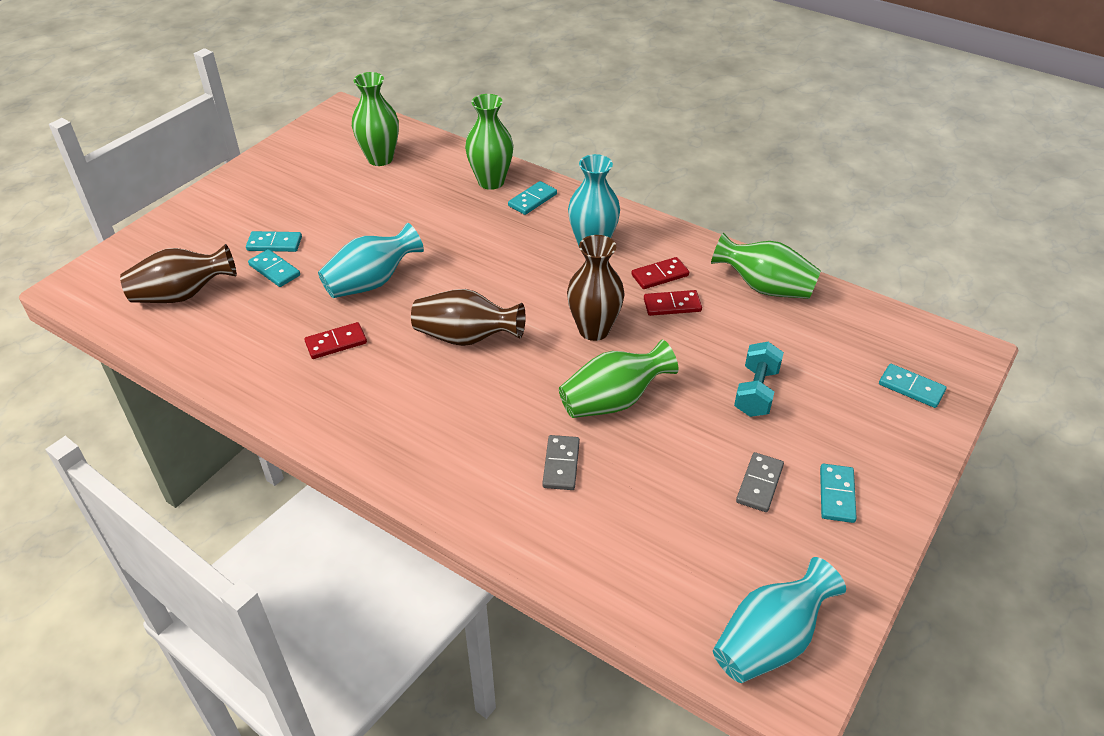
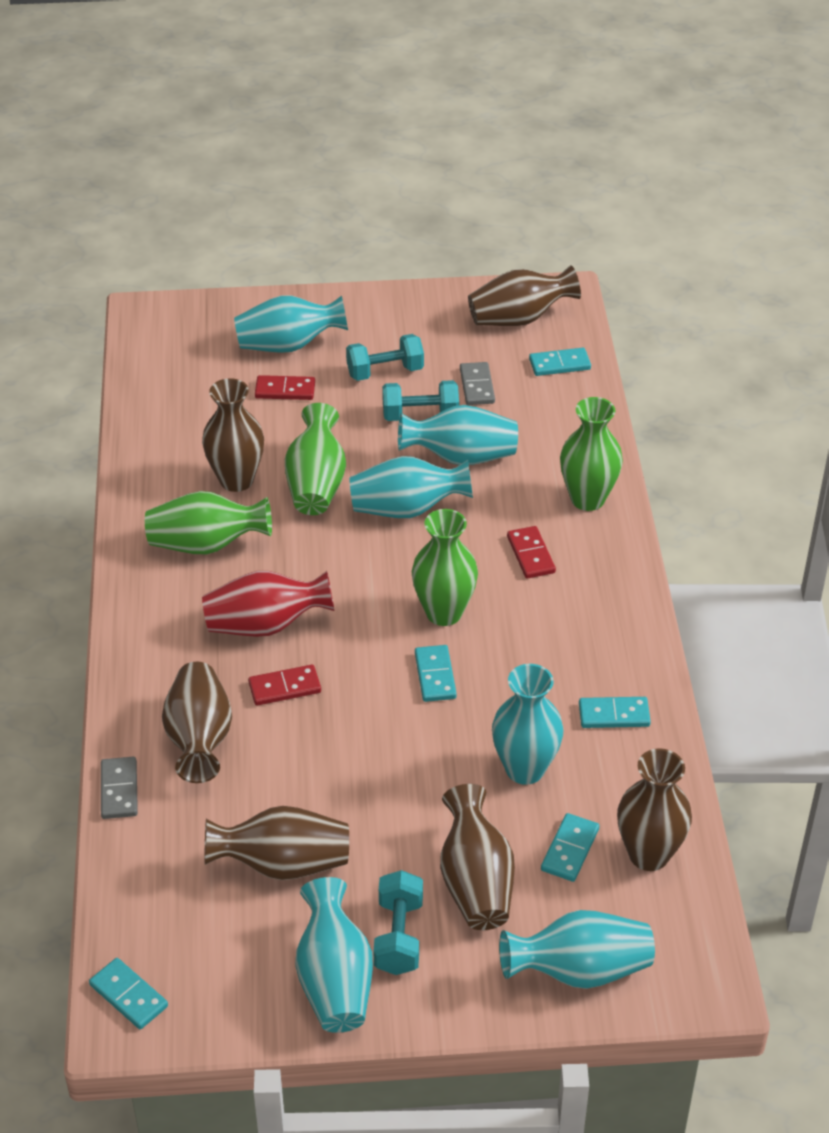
brown vase: [120,244,237,303] [411,289,525,346] [567,235,625,341] = 3 -> [162,662,232,783] [202,378,264,492] [205,806,349,880] [440,784,515,930] [468,265,581,326] [617,748,692,871] = 6
red vase: none = 0 -> [202,571,334,637] = 1
turquoise dumbbell: [734,342,784,417] = 1 -> [346,334,424,381] [373,870,423,975] [382,380,459,421] = 3
turquoise vase: [318,223,424,298] [568,154,620,249] [713,557,846,683] = 3 -> [234,295,348,353] [295,877,373,1033] [349,456,473,518] [398,405,518,465] [492,664,564,785] [499,910,655,989] = 6

